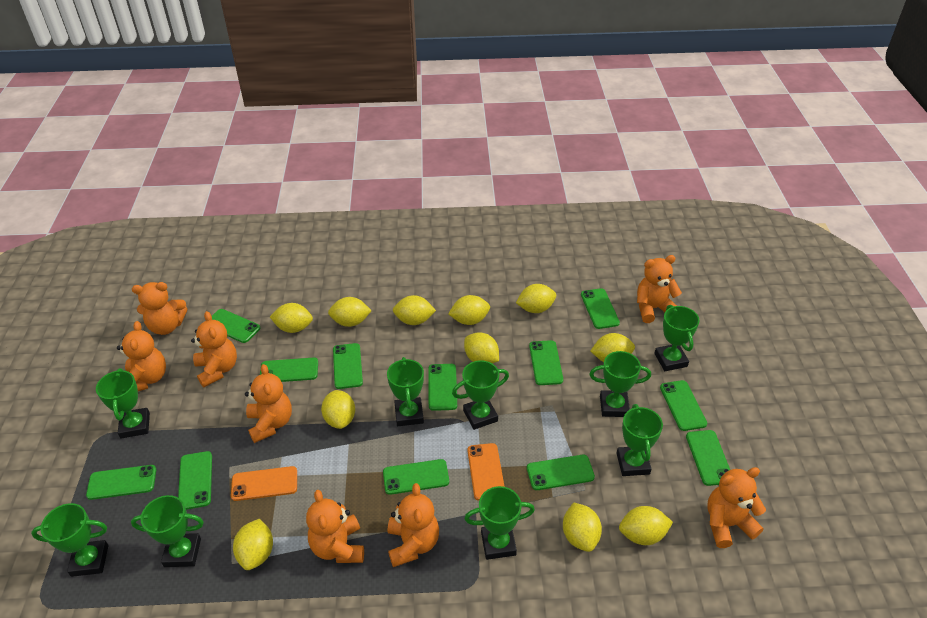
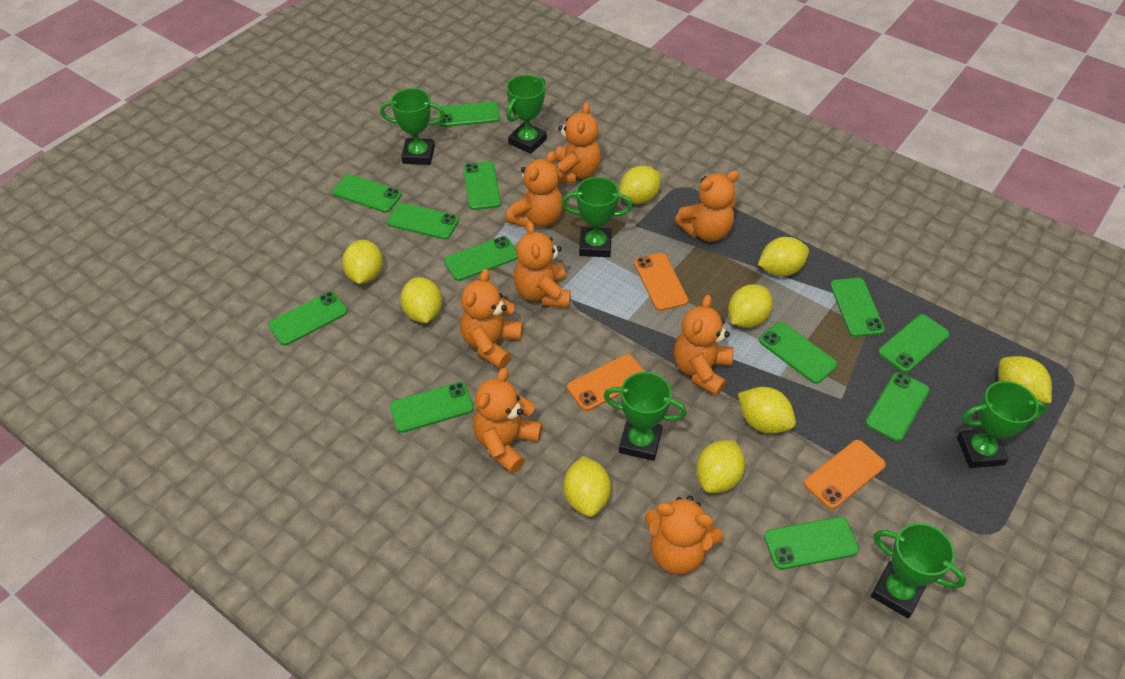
green trophy: [31,503,108,577] [96,368,150,438] [131,495,204,567] [387,357,424,426] [452,360,509,430] [464,486,535,560] [589,351,651,417] [617,404,663,476] [654,305,700,371] = 9 -> [380,88,445,165] [506,75,547,154] [561,177,633,257] [604,372,687,461] [871,523,966,618] [957,381,1047,468] = 6
orange phone: [231,466,297,501] [467,443,505,501] = 2 -> [567,354,645,411] [634,253,689,311] [804,440,886,509] = 3
yellow lemon: [233,519,273,570] [270,303,313,333] [321,390,355,429] [328,297,372,327] [393,295,436,325] [448,295,490,325] [464,332,499,363] [516,284,556,313] [563,502,602,552] [591,333,635,362] [619,506,673,545] = 11 -> [342,240,383,284] [400,277,442,323] [564,456,611,517] [619,166,661,204] [696,440,745,493] [728,284,773,328] [738,387,796,434] [758,237,809,277] [998,356,1052,403] = 9

